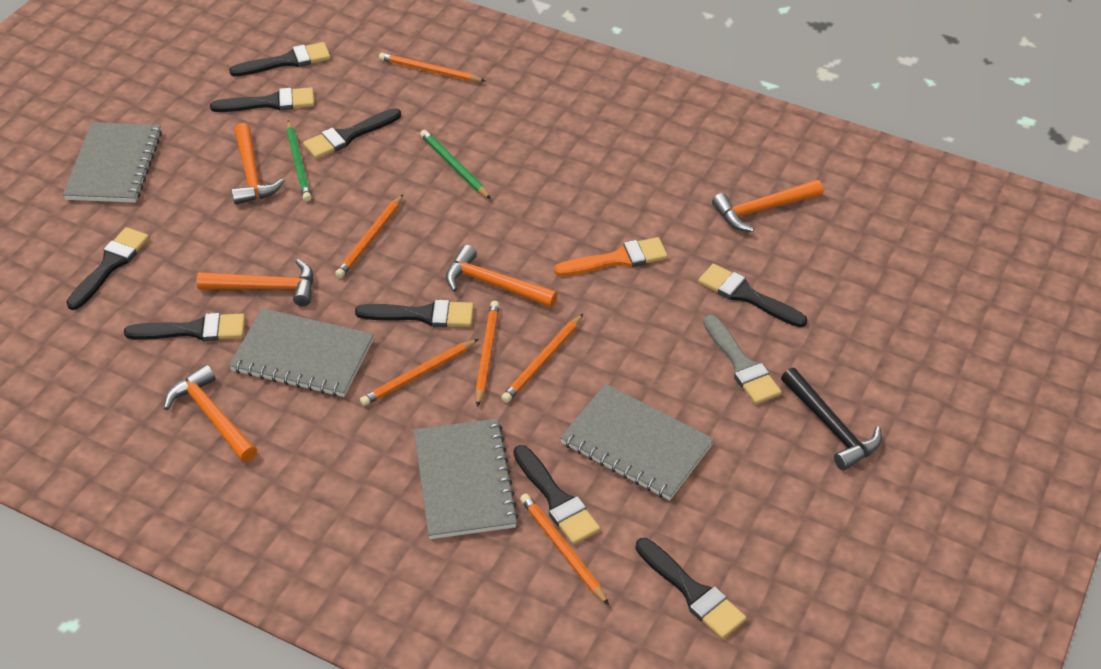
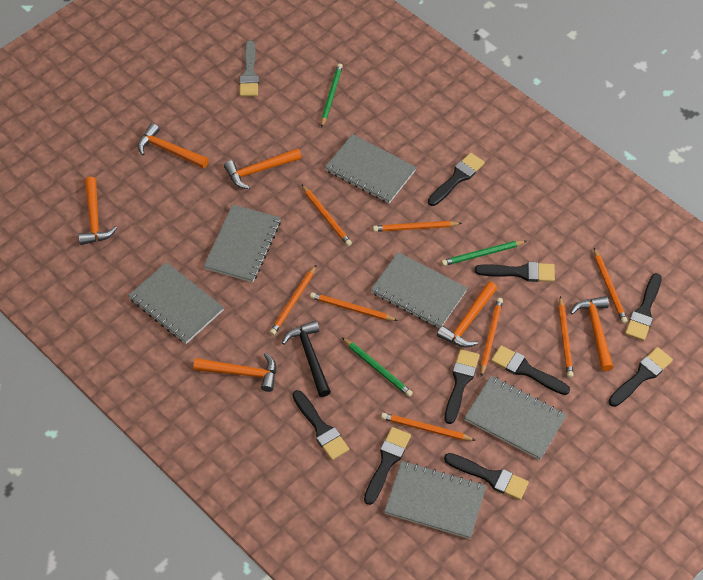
green pencil: [287,120,311,201] [420,130,491,199] = 2 -> [321,64,343,128] [342,338,413,397] [442,241,526,266] = 3
grey notebook: [63,122,162,203] [229,308,374,397] [414,418,519,539] [560,384,714,500] = 4 -> [128,262,224,344] [203,204,281,283] [325,134,417,203] [370,252,467,328] [384,461,486,539] [464,376,567,460] = 6
orange brush: [554,237,668,276] = 1 -> none = 0
orange hammer: [164,365,257,462] [197,259,314,306] [232,123,285,205] [446,245,558,308] [712,180,823,232] = 5 -> [78,177,117,245] [138,123,209,168] [193,353,276,392] [224,148,302,189] [437,281,498,348] [570,296,614,371] = 6
orange pencil: [335,194,403,278] [360,339,479,406] [379,53,485,82] [475,301,499,407] [501,314,583,403] [520,493,609,605] = 6 -> [270,265,316,335] [301,184,352,246] [310,292,398,321] [373,221,462,232] [381,413,476,441] [480,298,503,377] [558,296,574,378] [594,248,628,323] = 8

